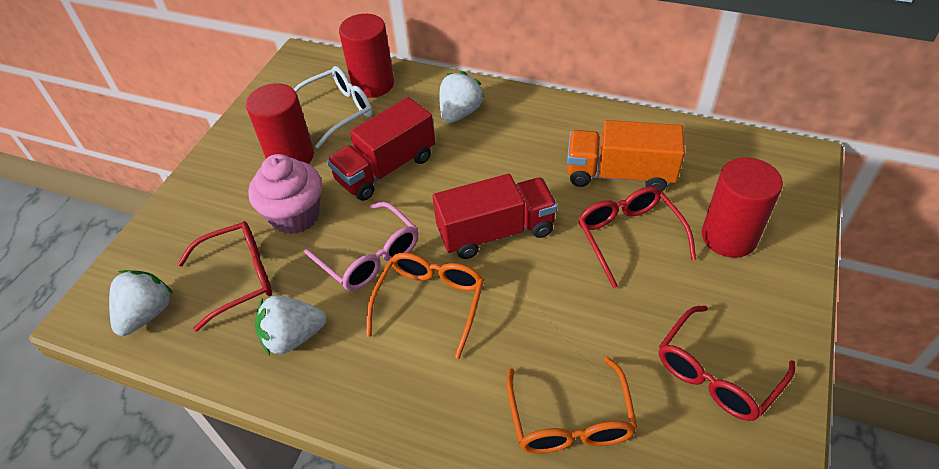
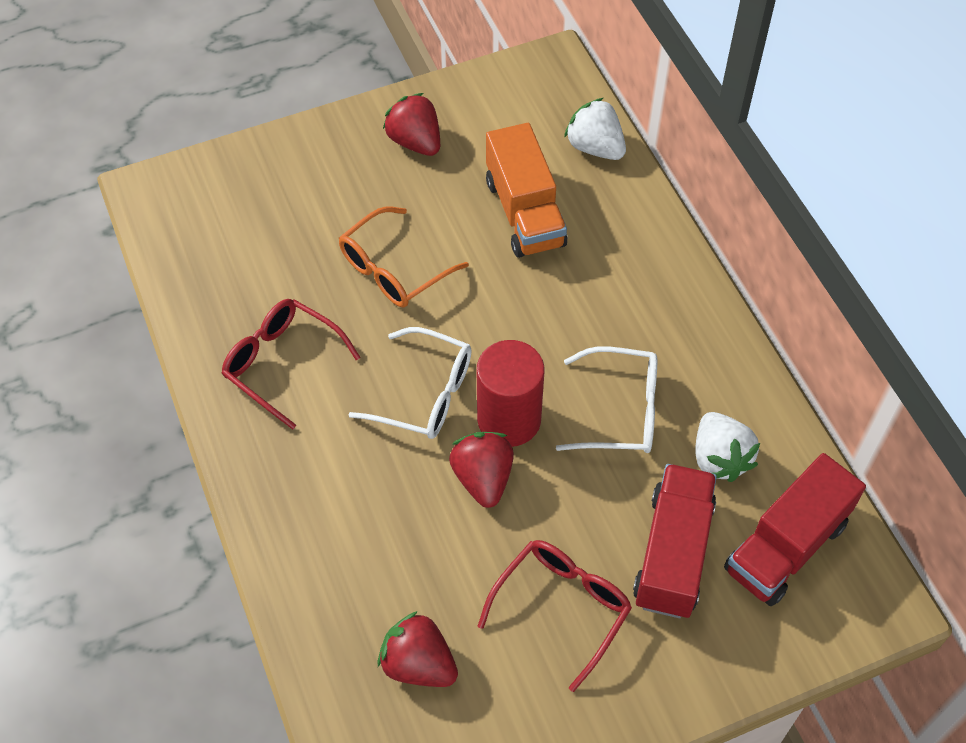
orange glasses: [366,253,484,359] [506,357,637,454] = 2 -> [339,206,469,308] = 1
pink cupcake: [248,154,322,234] = 1 -> none = 0
pink glasses: [304,202,418,291] = 1 -> none = 0
red cylinder: [246,83,314,164] [339,14,394,98] [702,157,783,258] = 3 -> [477,340,545,447] = 1
red glasses: [178,221,272,331] [578,187,696,288] [659,306,795,421] = 3 -> [221,299,360,430] [478,540,632,692] = 2
red strawberry: none = 0 -> [378,611,458,687] [383,93,440,156] [449,432,514,508] = 3
white glasses: [294,66,373,149] = 1 -> [348,327,472,439] [556,346,657,453] = 2
white strawberry: [109,270,174,336] [255,295,326,356] [439,71,484,123] = 3 -> [564,98,626,160] [695,412,760,482] = 2

